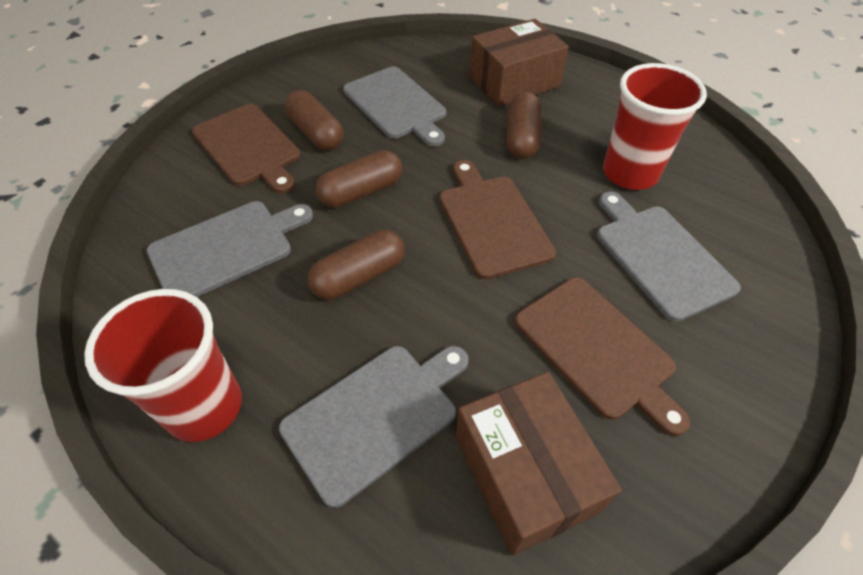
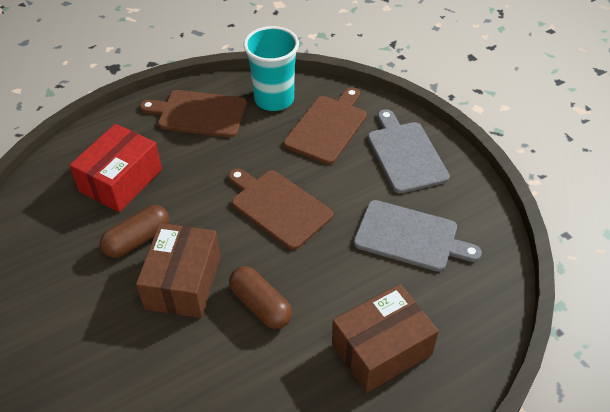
brown capsule: [285,90,344,150] [308,230,405,300] [316,150,402,208] [506,92,541,159] = 4 -> [100,205,169,258] [229,266,292,329] = 2
grey cutting board: [147,201,313,297] [279,346,469,508] [343,67,446,146] [597,192,741,322] = 4 -> [354,200,482,272] [368,109,450,193] = 2
red box: none = 0 -> [69,124,162,212] = 1
red cup: [84,289,242,442] [603,63,707,190] = 2 -> none = 0
turquoise cup: none = 0 -> [244,26,299,111] = 1

